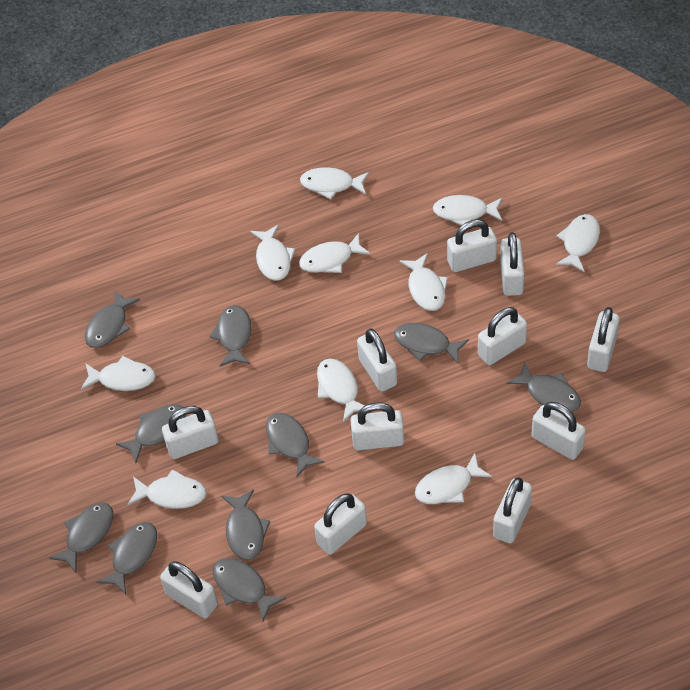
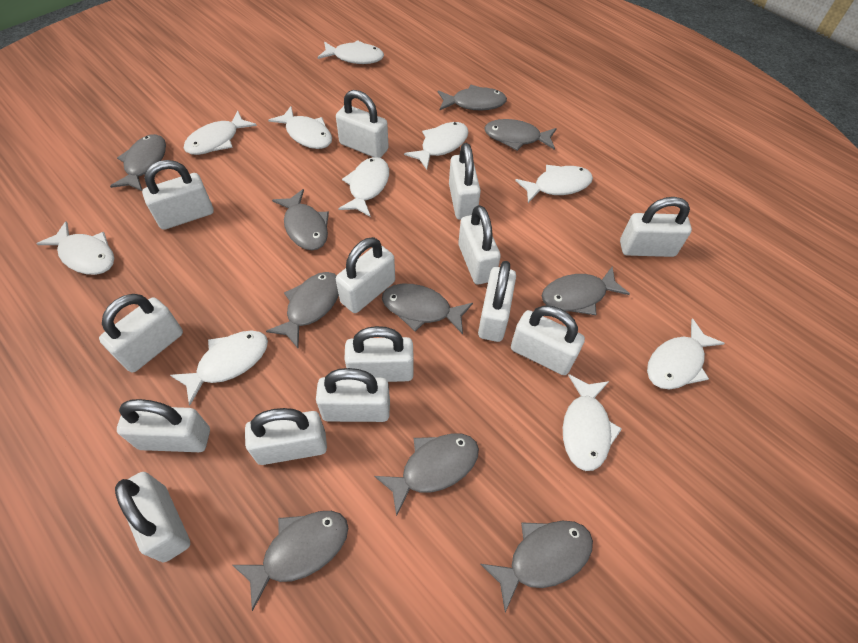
white padlock: [160,561,218,619] [162,406,219,459] [314,493,367,554] [350,403,404,450] [357,328,397,392] [447,219,497,272] [478,307,527,365] [493,477,532,544] [500,232,524,296] [532,402,586,460] [587,307,620,372] = 11 -> [99,294,183,372] [115,472,190,562] [117,399,210,452] [142,160,214,230] [245,408,327,465] [316,368,390,422] [336,90,389,158] [336,237,395,313] [344,326,414,382] [449,143,481,220] [458,205,501,284] [478,261,516,342] [511,306,585,375] [620,197,692,257] = 14

